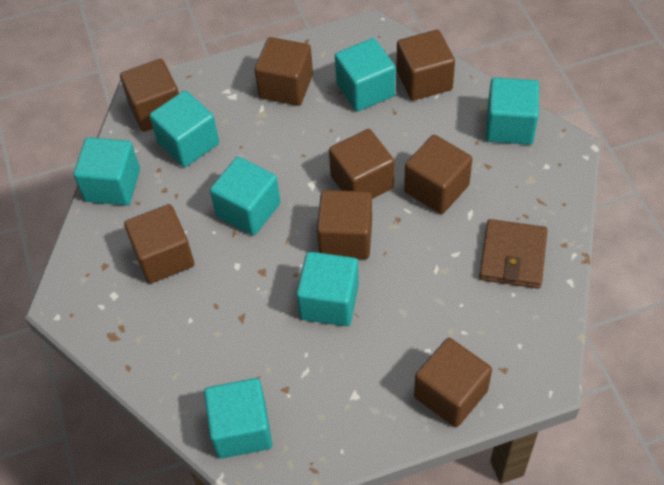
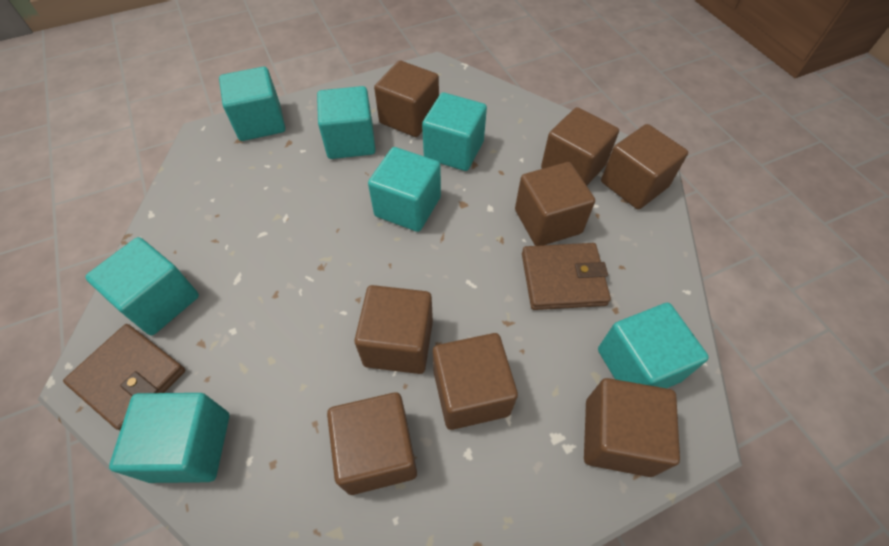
brown wallet: [479,219,548,289] = 1 -> [63,324,185,430] [522,243,611,310] = 2

